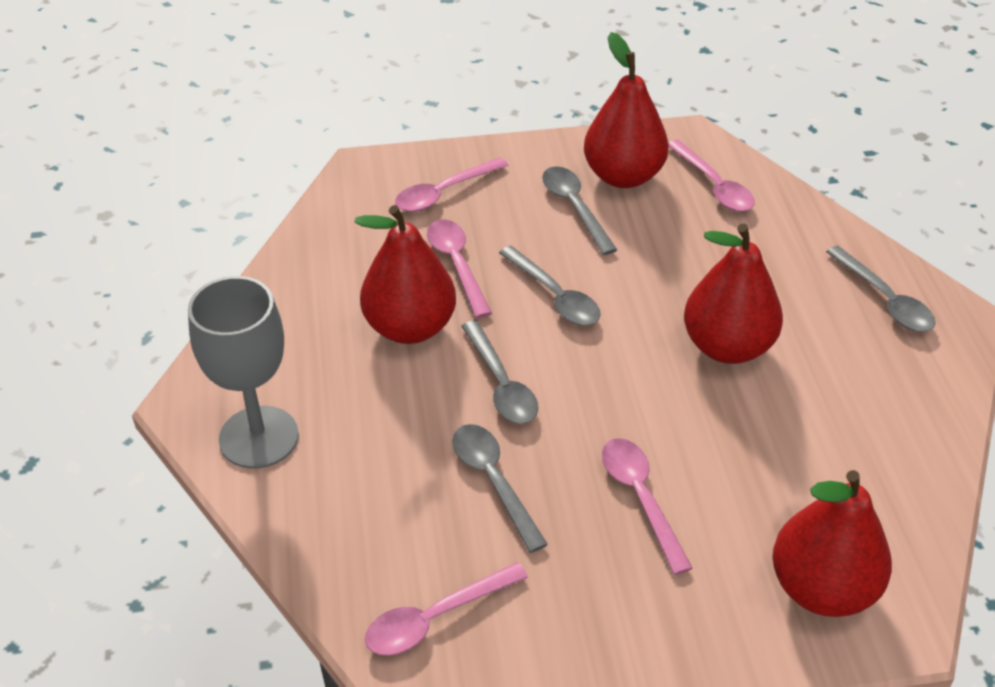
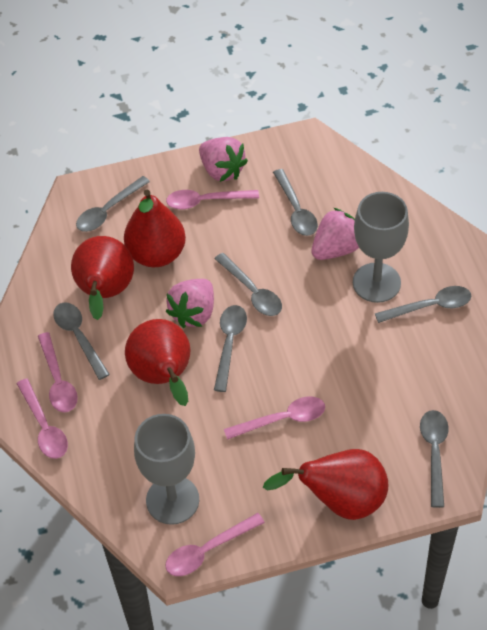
grey goblet: [188,276,299,469] = 1 -> [134,414,199,525] [353,192,409,303] = 2
grey spoon: [452,424,548,553] [461,320,538,424] [499,246,601,326] [542,166,617,255] [826,246,936,332] = 5 -> [53,303,110,380] [76,176,150,232] [214,253,282,316] [214,305,247,392] [273,169,318,236] [375,286,472,323] [420,410,449,508] = 7
pink strawberry: none = 0 -> [166,279,214,328] [199,137,248,182] [311,208,359,260] = 3

